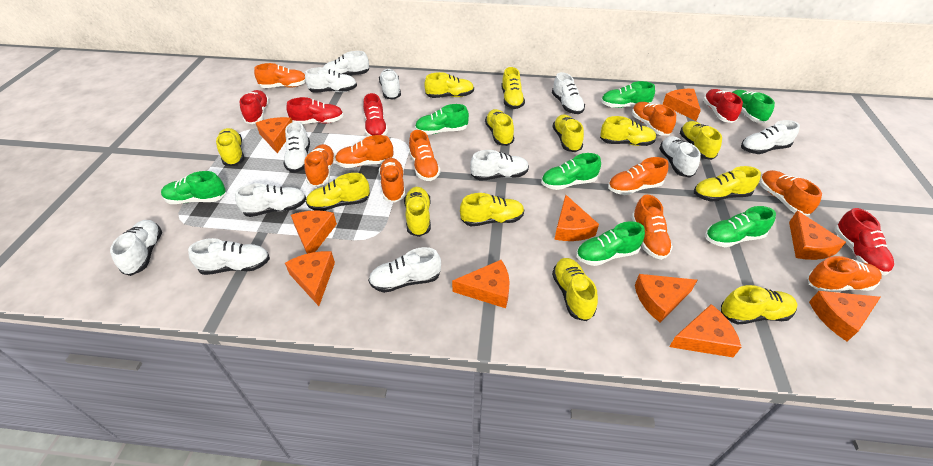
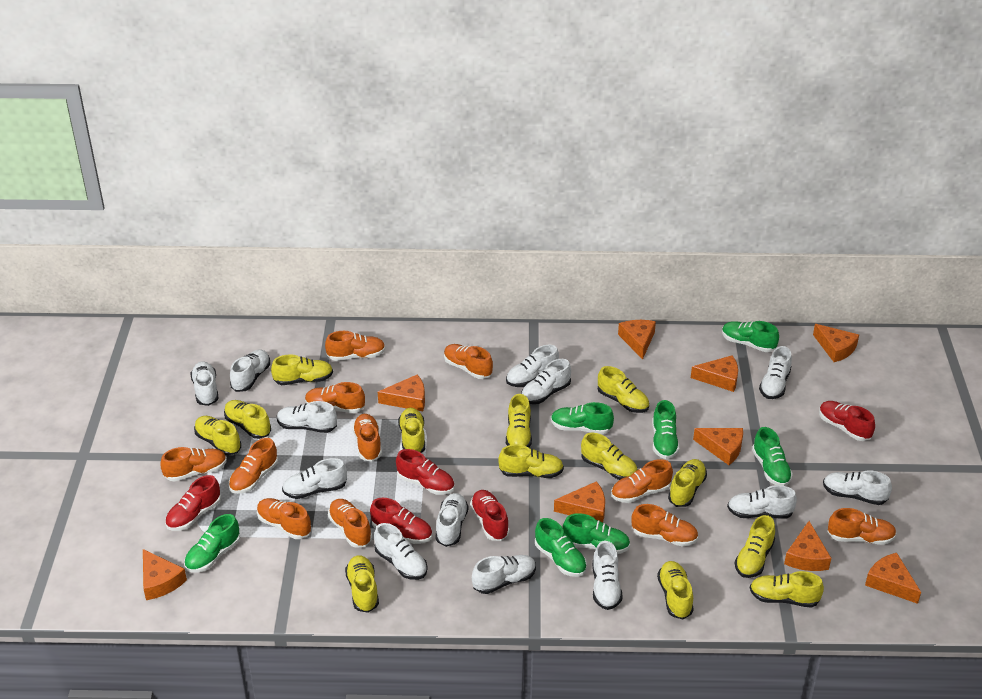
orange cheese: [256,117,292,153] [285,251,335,306] [291,210,337,254] [452,260,510,308] [554,195,599,241] [635,274,697,322] [662,89,701,121] [669,304,741,357] [789,211,846,260] [809,291,880,342] = 10 -> [143,549,187,600] [378,375,425,411] [554,481,605,522] [618,320,656,360] [691,355,738,392] [693,428,743,465] [784,521,831,571] [813,324,859,362] [865,553,921,604] = 9
orange shoe: [254,63,306,88] [304,144,336,187] [335,135,394,168] [379,158,405,202] [409,130,441,181] [608,157,668,195] [631,195,673,260] [632,102,676,135] [759,170,822,216] [807,256,882,292] = 10 -> [161,447,227,481] [229,438,278,494] [257,498,312,539] [305,382,365,413] [325,331,386,361] [328,499,372,548] [352,414,382,462] [444,344,493,379] [611,459,673,503] [632,504,698,547] [828,508,897,545] = 11
white shoe: [110,220,162,276] [188,238,270,275] [235,183,306,217] [283,122,310,173] [305,67,357,93] [323,51,369,75] [368,247,441,293] [379,69,401,99] [470,150,529,181] [552,72,585,114] [659,136,701,178] [741,120,800,154] = 12 -> [190,361,219,406] [230,349,270,392] [277,401,337,433] [282,458,347,499] [374,523,428,580] [435,493,469,547] [472,555,536,594] [506,345,559,387] [521,359,571,404] [592,541,622,610] [727,485,797,519] [759,346,792,399] [823,470,892,505] = 13

